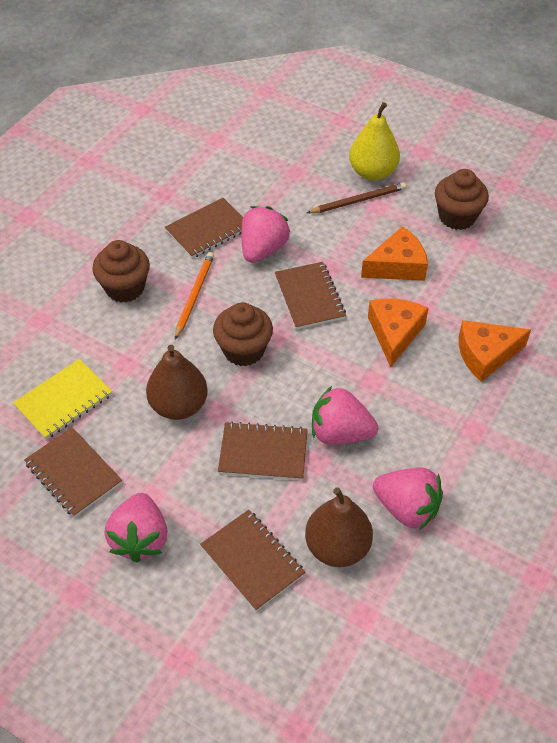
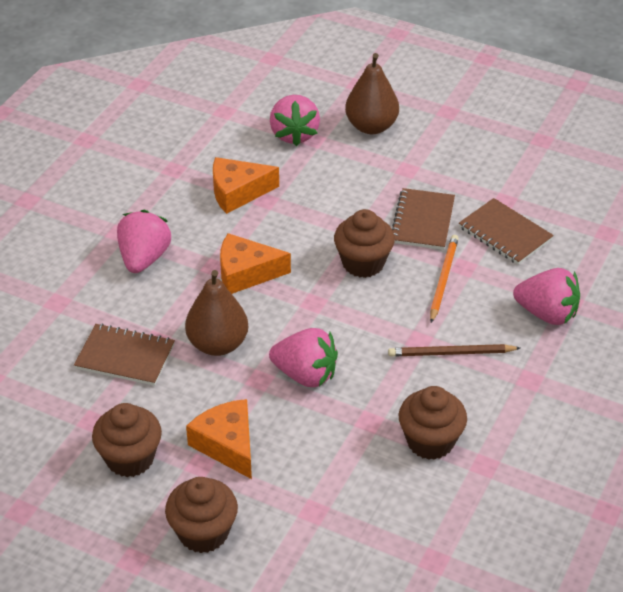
brown cupcake: [92,240,150,302] [213,302,273,366] [435,169,489,230] = 3 -> [92,403,162,477] [165,477,238,553] [334,209,395,278] [398,386,467,460] = 4
brown notebook: [24,427,122,518] [165,198,243,259] [200,510,305,611] [218,421,308,480] [275,262,346,330] = 5 -> [74,323,175,386] [392,188,455,250] [459,198,554,265] = 3
yellow notebook: [13,359,112,440] = 1 -> none = 0
yellow pear: [349,102,400,181] = 1 -> none = 0

